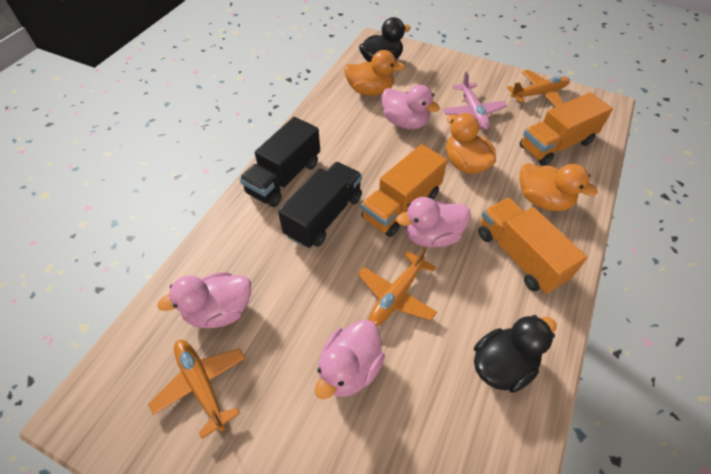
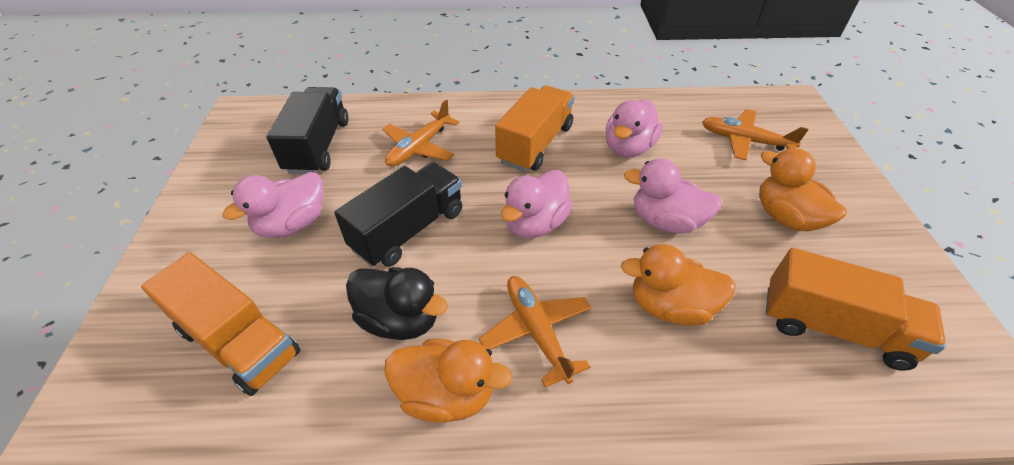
black duck: [359,17,411,62] [474,315,557,393] = 2 -> [346,267,448,340] = 1
pink plane: [443,72,507,130] = 1 -> none = 0

